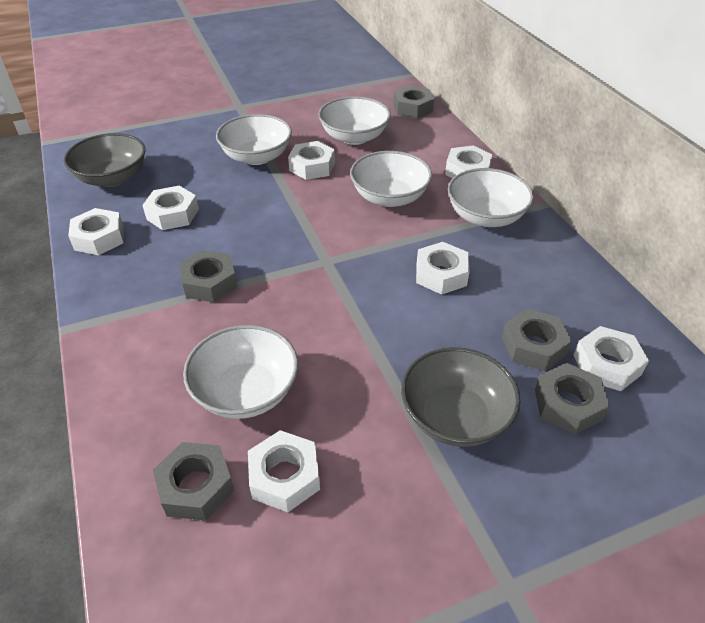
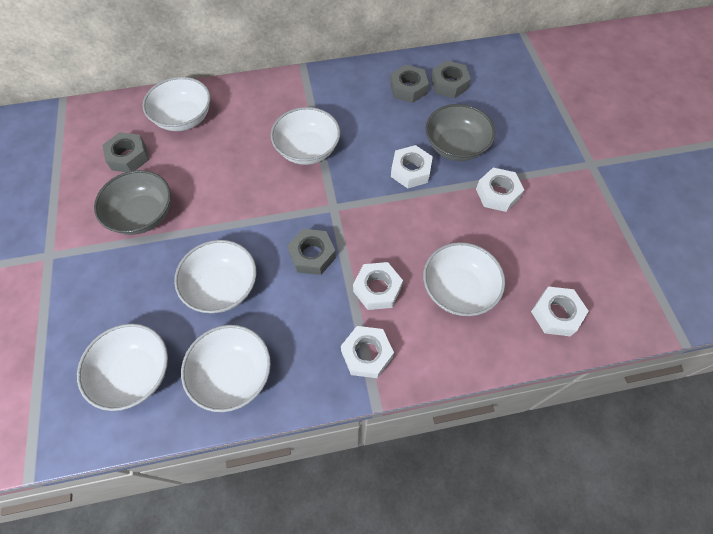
grey nut: [153,442,234,521] [179,250,237,302] [393,86,434,119] [502,309,572,371] [535,363,610,434] = 5 -> [102,132,149,172] [287,229,336,275] [390,65,429,103] [431,60,471,99] = 4
white bowl: [183,325,298,419] [216,114,292,165] [318,96,391,145] [350,151,432,207] [448,168,534,227] = 5 -> [77,324,168,411] [143,77,210,131] [174,240,256,313] [181,325,271,412] [271,107,340,165] [423,242,505,316] = 6
white nut: [68,208,124,255] [142,186,199,230] [248,430,320,512] [288,141,335,180] [416,242,470,295] [445,145,492,179] [574,326,649,391] = 7 -> [341,326,394,378] [353,262,403,310] [391,145,433,188] [476,168,524,212] [531,286,589,336] = 5

